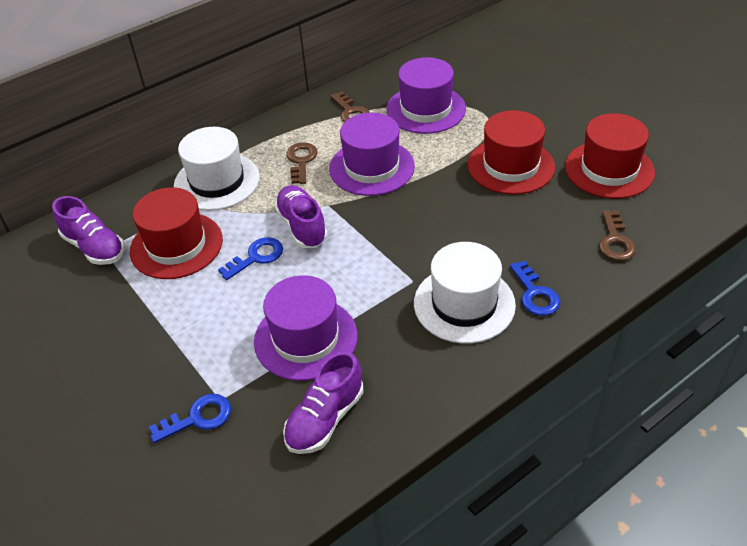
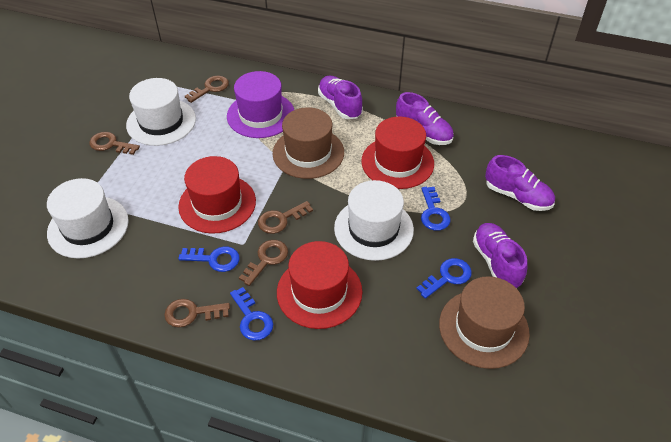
blue key: [149,394,231,443] [218,237,283,280] [510,261,561,316] = 3 -> [178,246,240,272] [230,287,273,341] [417,258,472,299] [421,187,451,231] = 4
brown hat: none = 0 -> [272,107,344,179] [439,276,530,369] = 2
brown key: [286,142,317,184] [331,91,370,122] [599,210,636,261] = 3 -> [89,132,140,155] [164,299,230,328] [185,75,229,103] [239,240,288,286] [258,201,313,234] = 5
purple hat: [254,275,358,381] [329,113,415,196] [386,57,466,134] = 3 -> [227,71,294,138] = 1
purple shoe: [52,196,125,265] [274,185,328,248] [283,351,364,454] = 3 -> [318,76,363,119] [396,92,454,145] [473,223,528,288] [485,155,555,211] = 4
white hat: [174,127,260,211] [414,242,516,344] = 2 -> [47,178,129,258] [126,78,196,146] [334,180,414,261] = 3

